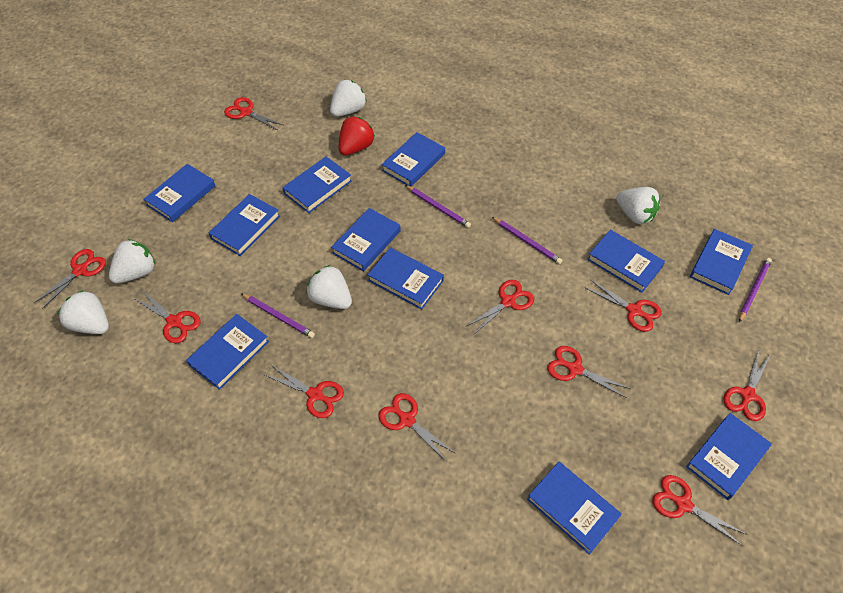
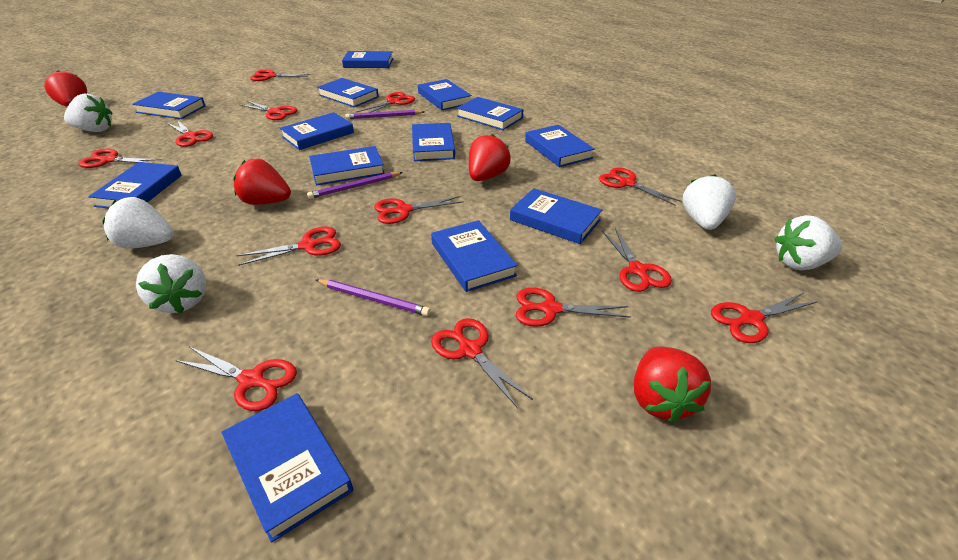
blue book: [143,164,215,222] [186,314,269,390] [209,194,280,256] [282,156,352,213] [331,208,401,272] [368,247,444,310] [382,132,445,187] [527,462,622,555] [587,230,665,293] [686,413,772,500] [690,229,753,295] = 11 -> [88,162,182,209] [132,92,205,119] [222,393,353,543] [280,112,354,150] [309,146,385,185] [317,78,379,107] [342,51,393,68] [412,123,455,161] [418,79,472,110] [431,220,518,292] [457,97,523,130] [510,188,602,244] [525,125,595,167] = 13
purple pencil: [241,293,315,338] [405,185,471,228] [492,217,562,264] [739,258,772,322] = 4 -> [307,172,403,199] [316,279,431,316] [345,110,425,119] = 3
red scissors: [34,249,106,309] [133,291,200,343] [224,97,283,130] [265,365,344,418] [378,393,456,462] [465,280,534,335] [547,346,631,398] [586,279,662,332] [652,475,747,546] [723,349,771,421] = 10 -> [78,149,162,168] [167,120,213,147] [176,347,297,411] [236,227,341,266] [240,101,297,120] [250,70,310,81] [357,92,415,113] [374,196,464,224] [431,318,533,409] [516,288,631,327] [599,168,682,205] [602,228,672,292] [711,293,817,343] = 13
red strawberry: [339,116,375,156] = 1 -> [44,70,87,107] [233,159,291,205] [469,134,511,181] [634,346,711,423] = 4

